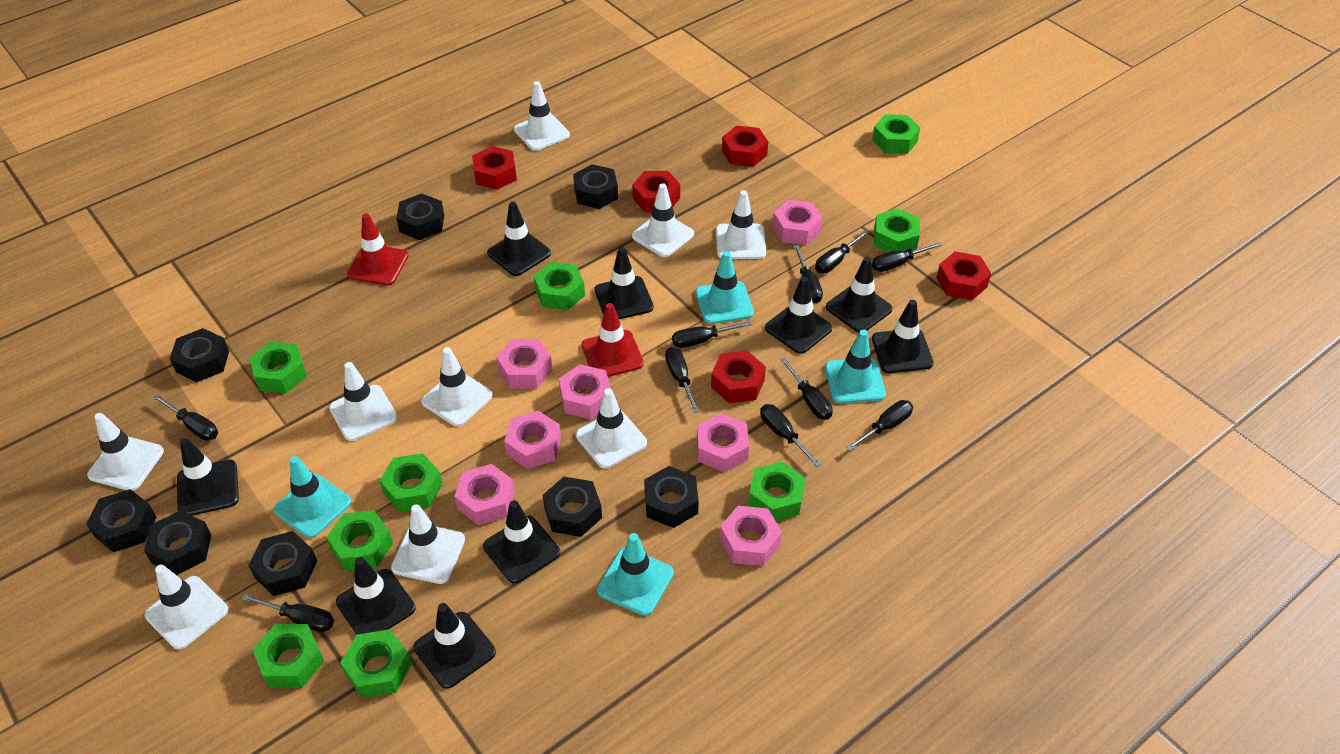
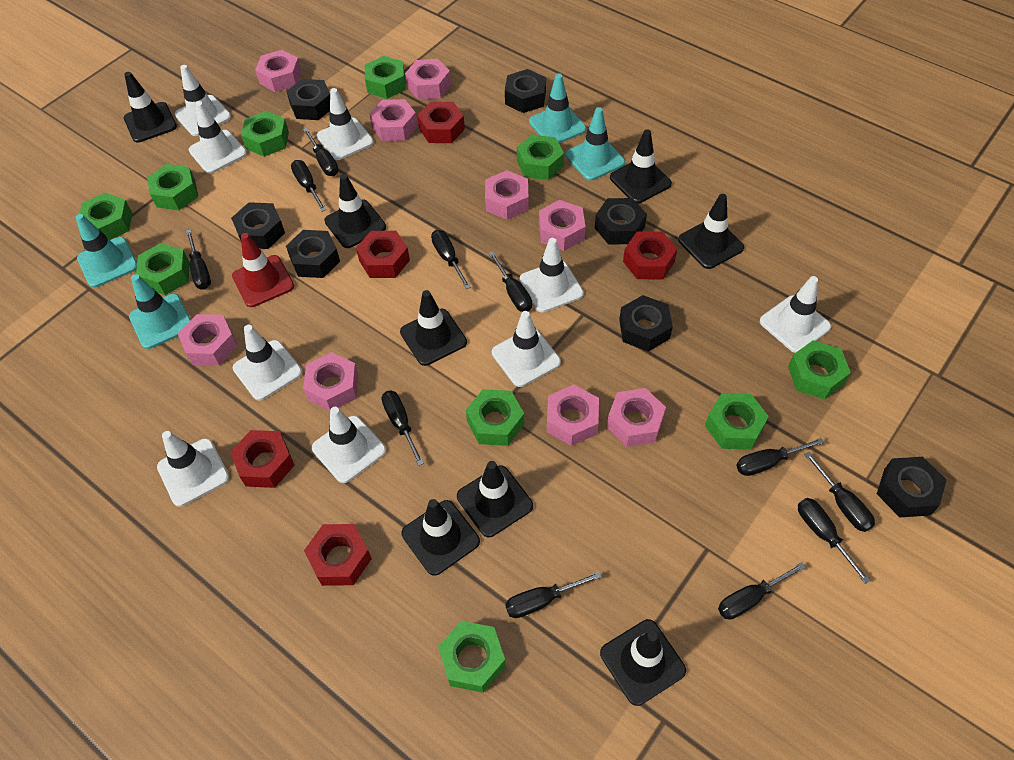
black nut: [86,489,157,552] [144,511,211,575] [170,328,229,382] [248,531,317,596] [396,194,444,240] [543,477,602,537] [573,164,618,209] [644,466,699,528] = 8 -> [231,202,285,249] [286,79,330,120] [286,230,340,278] [505,69,546,113] [595,198,647,245] [619,295,673,352] [877,457,946,517] = 7
black screwdriver: [153,394,218,441] [242,594,334,632] [665,347,700,413] [672,321,752,348] [760,404,821,467] [780,357,833,420] [794,245,823,303] [815,230,869,273] [846,400,913,451] [872,242,942,272] = 10 -> [186,229,211,290] [291,160,326,212] [303,128,339,176] [381,391,424,466] [431,230,471,289] [489,252,532,312] [505,571,602,618] [718,562,806,620] [736,438,824,476] [798,498,870,584] [804,452,875,532] = 11
black traffic cone: [177,438,239,516] [336,557,416,635] [413,603,496,689] [483,500,560,584] [487,202,551,276] [594,247,654,319] [765,277,832,354] [826,257,893,333] [872,300,934,373] = 9 -> [124,72,177,143] [324,174,386,248] [400,290,467,366] [401,499,480,576] [457,461,533,537] [600,619,686,706] [610,129,672,203] [678,194,744,269] = 8
green nut: [249,342,307,393] [253,624,324,688] [326,510,393,571] [340,629,412,698] [379,453,443,512] [534,262,585,310] [748,462,805,521] [872,114,920,154] [874,209,920,252] = 9 -> [80,192,132,240] [136,243,190,295] [147,164,198,210] [241,111,289,157] [365,56,406,99] [438,621,506,693] [466,389,524,446] [517,135,564,180] [705,393,769,450] [788,340,851,399] = 10
pink nut: [454,464,515,525] [496,339,553,389] [504,411,561,469] [559,364,611,419] [697,413,749,472] [720,506,782,566] [773,200,823,245] = 7 -> [178,314,238,366] [255,50,302,92] [303,352,359,411] [369,99,417,141] [405,59,451,100] [485,170,529,220] [539,200,585,251] [547,385,599,446] [607,388,666,447] = 9
red traffic cone: [347,213,408,286] [582,303,644,377] = 2 -> [232,233,294,307] = 1

